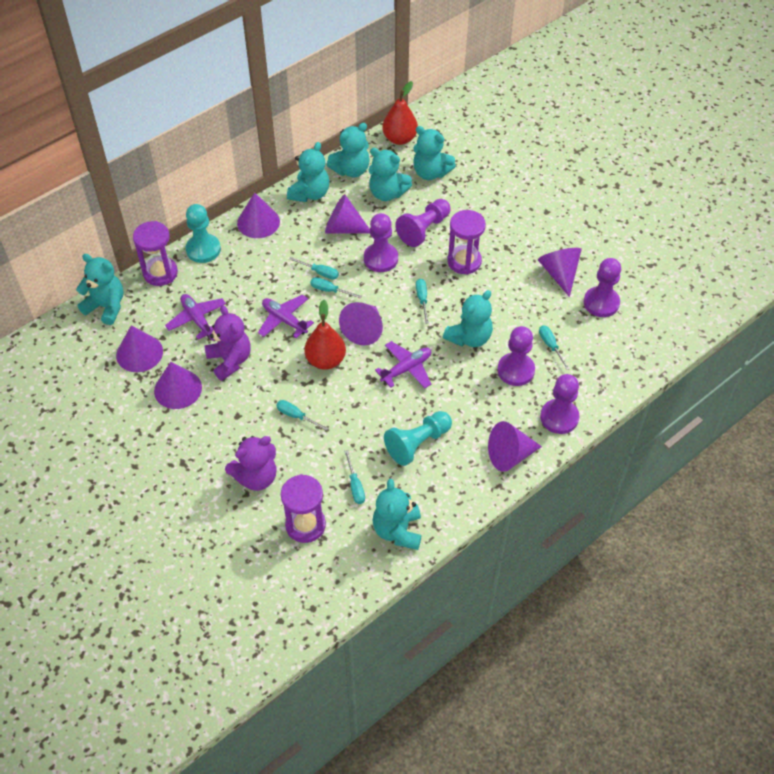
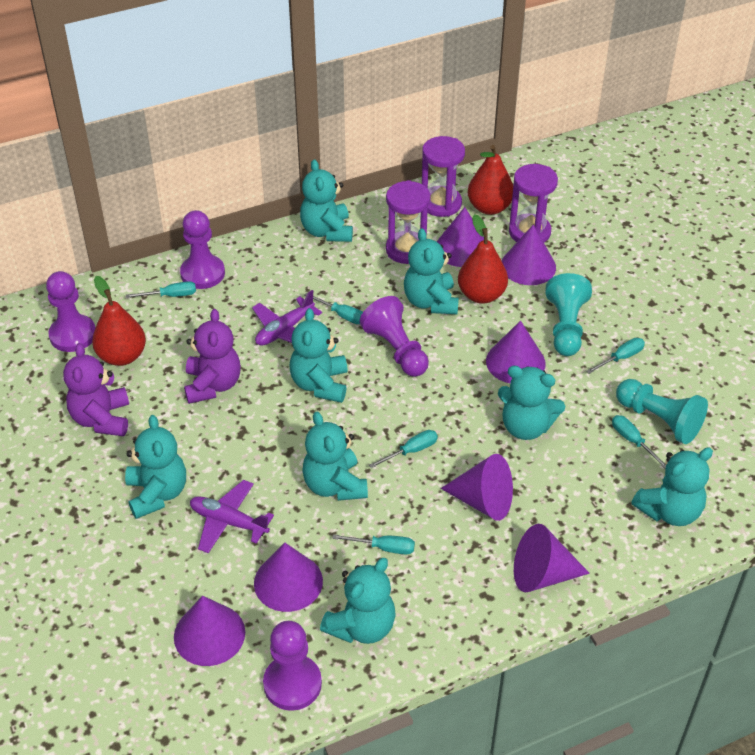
purple pawn: [364,213,398,272] [395,199,451,247] [497,326,535,386] [540,374,579,434] [584,258,621,317] = 5 -> [46,271,95,352] [180,210,225,289] [263,621,322,711] [360,296,429,377] = 4
purple plane: [165,294,226,340] [258,294,314,338] [375,341,431,388] = 3 -> [190,480,274,553] [252,290,322,345] = 2
red pear: [304,300,346,370] [382,81,418,145] = 2 -> [92,276,146,366] [458,214,508,304] [468,145,513,215] = 3
turquoise teddy bear: [76,254,123,325] [287,142,329,202] [327,123,370,177] [369,148,412,201] [373,479,421,550] [413,126,456,180] [443,290,493,347] = 7 -> [125,415,186,519] [290,308,348,403] [300,159,353,242] [302,412,368,501] [320,558,396,644] [404,228,459,314] [498,366,565,440] [631,447,713,526] = 8

